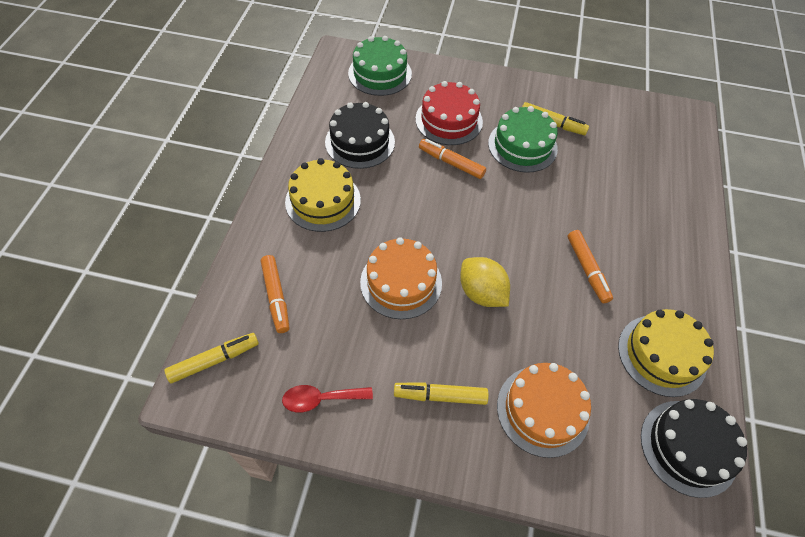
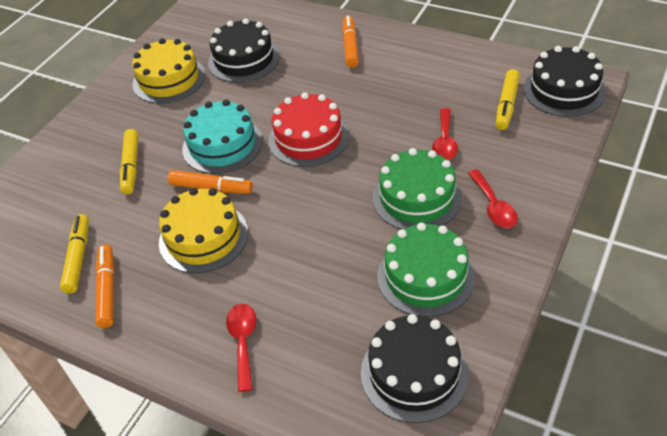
black cake: [325,102,395,169] [641,399,747,498] = 2 -> [208,18,280,83] [361,314,468,423] [523,46,606,117] = 3
orange cake: [360,238,442,319] [497,363,591,458] = 2 -> none = 0
red spoon: [282,385,373,413] = 1 -> [226,304,256,392] [432,108,458,160] [468,169,518,228] = 3
turquoise cake: none = 0 -> [182,100,263,174] = 1
yellow lemon: [460,257,510,307] = 1 -> none = 0

